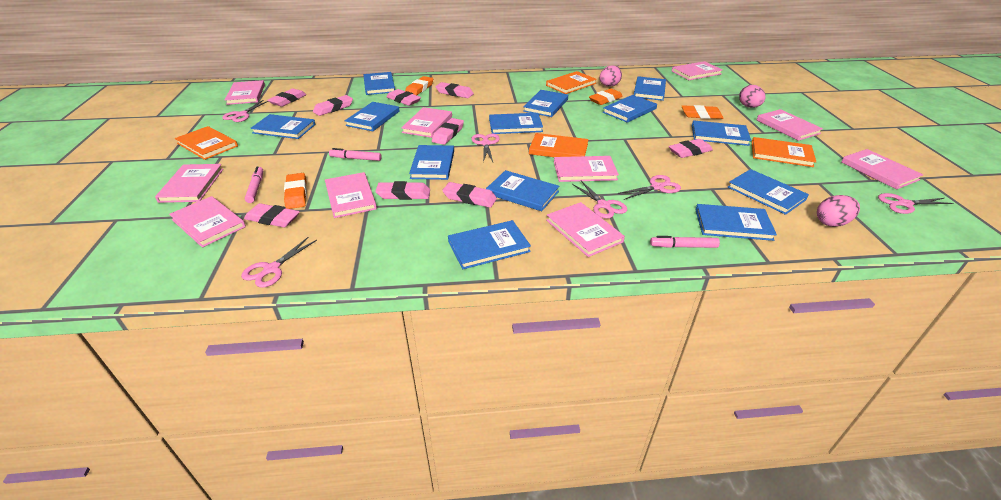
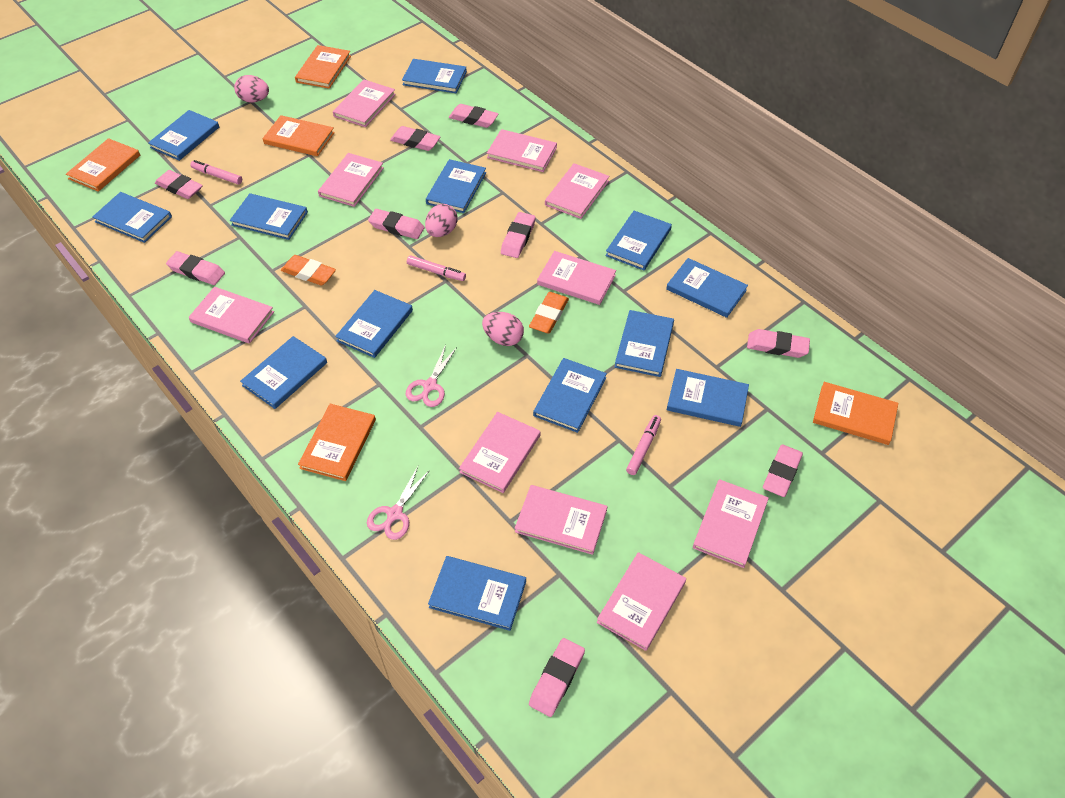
orange book: [175,126,238,160] [529,133,588,157] [546,71,597,94] [752,137,816,167] = 4 -> [66,138,140,192] [263,115,335,156] [295,45,351,89] [298,404,376,481] [813,382,898,445] = 5
orange eraser: [284,173,307,209] [405,76,433,95] [589,88,623,105] [682,105,724,119] = 4 -> [281,255,336,286] [529,292,569,334] = 2
pink scissors: [222,100,269,122] [241,237,317,288] [471,134,500,162] [572,181,627,219] [618,175,681,200] [878,193,954,214] = 6 -> [367,467,430,540] [406,345,457,407] = 2

